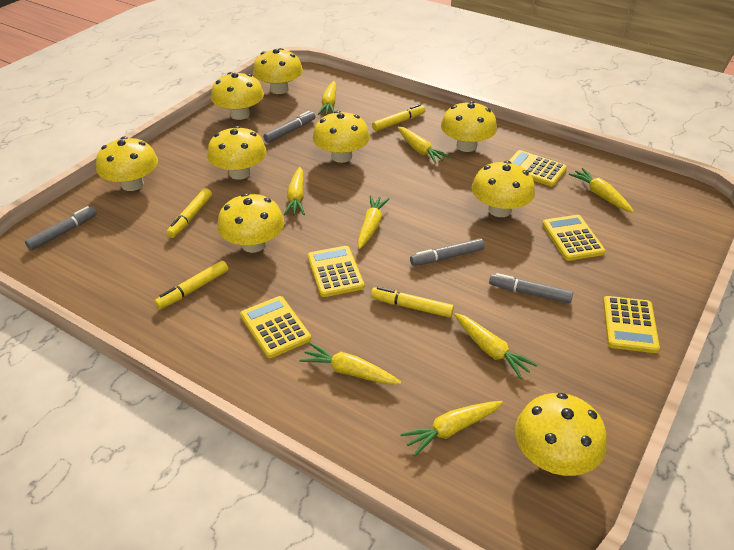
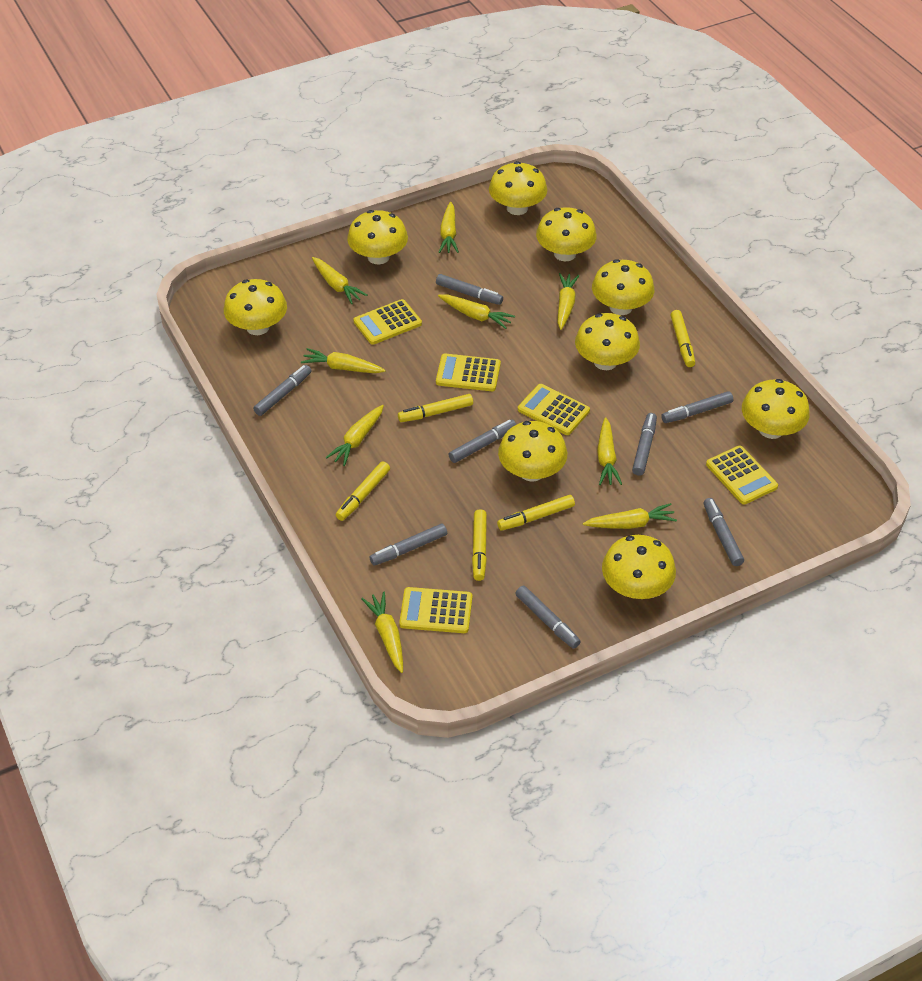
grey marker: [25,206,97,251] [263,111,315,143] [410,238,484,266] [489,273,573,303] = 4 -> [253,365,312,416] [369,523,447,566] [436,274,503,305] [449,419,516,463] [515,585,581,649] [632,413,657,476] [661,391,733,423] [704,498,744,566] = 8
yellow carrot: [284,167,305,215] [300,343,402,385] [318,81,337,115] [358,195,390,249] [397,127,450,164] [400,401,503,456] [454,313,538,379] [569,168,634,213] = 8 -> [301,348,386,373] [312,257,368,304] [325,405,384,466] [361,592,403,673] [438,295,515,329] [439,202,459,253] [558,273,579,330] [583,503,677,529] [597,417,622,485] = 9
yellow marker: [154,261,228,309] [166,188,212,238] [371,287,454,318] [372,104,426,131] = 4 -> [336,461,390,521] [398,394,473,422] [472,509,487,581] [497,495,575,531] [671,310,695,367] = 5

